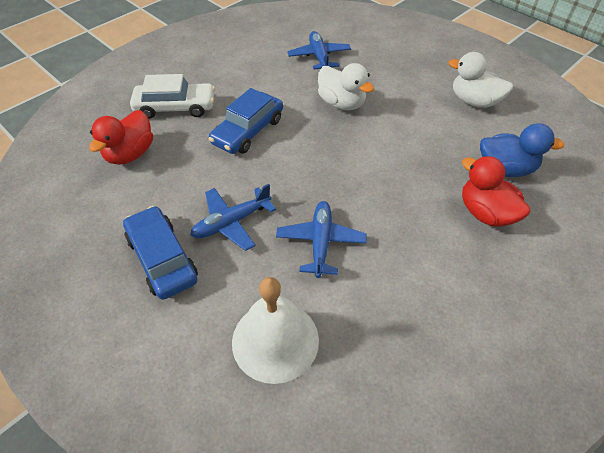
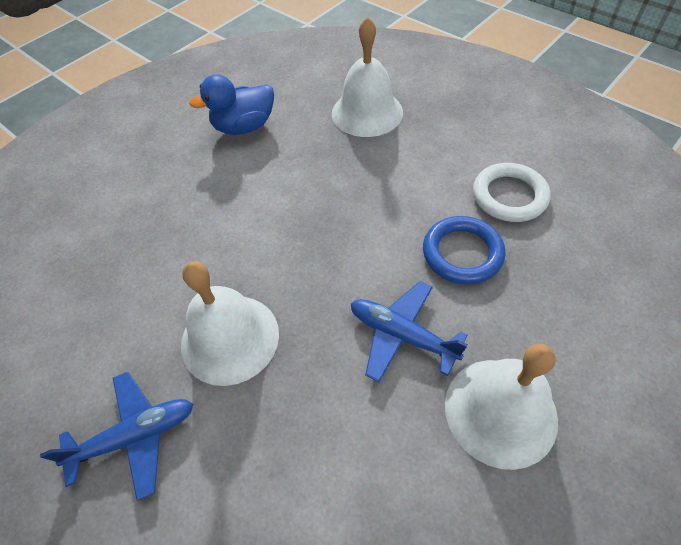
blue car: [123,206,198,300] [209,88,283,154] = 2 -> none = 0
blue plane: [190,184,276,251] [276,201,366,278] [287,31,351,69] = 3 -> [40,372,193,501] [350,281,468,382] = 2
blue ring: none = 0 -> [423,216,506,285] = 1
red duck: [89,110,153,165] [462,156,531,227] = 2 -> none = 0
white bell: [232,277,319,384] = 1 -> [181,262,279,386] [332,17,403,137] [445,344,558,470] = 3
white car: [130,74,215,119] = 1 -> none = 0
white duck: [318,63,374,110] [448,52,513,108] = 2 -> none = 0
white ring: none = 0 -> [473,163,551,222] = 1

